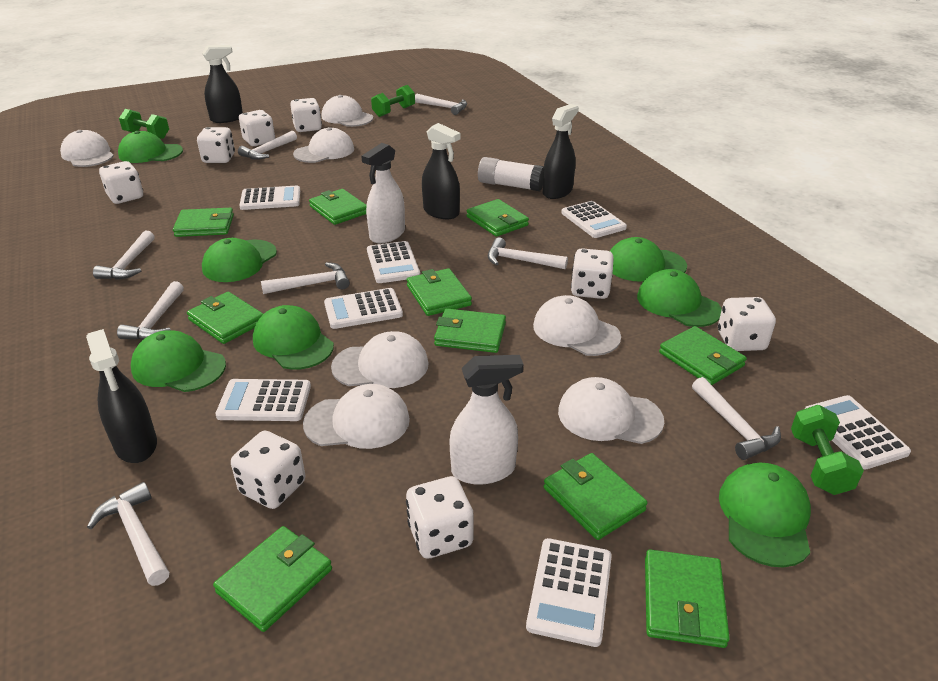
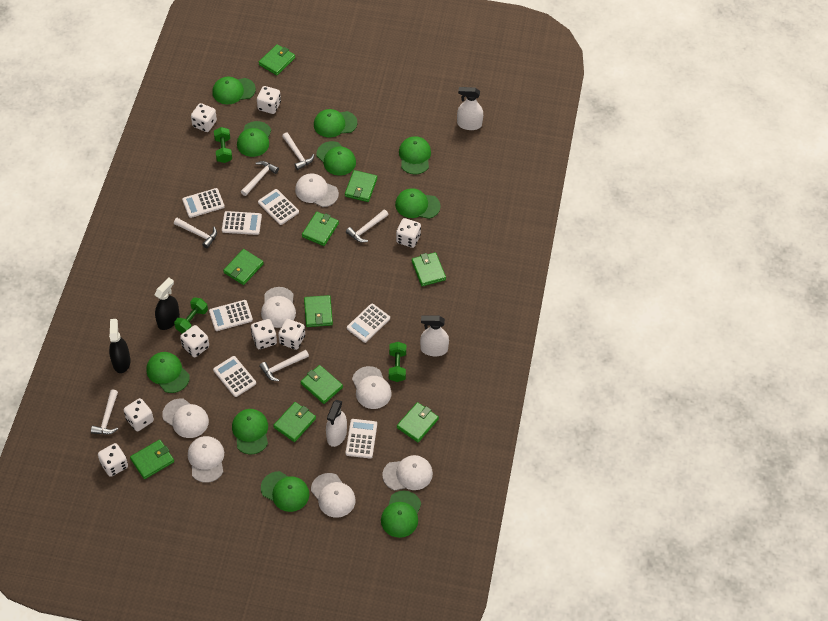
black spray bottle: [86,329,157,463] [202,45,243,123] [422,123,461,219] [543,104,579,199] = 4 -> [109,319,131,373] [155,278,180,330] = 2
green cap: [118,131,183,163] [131,330,226,392] [202,238,277,282] [253,305,334,370] [610,237,687,282] [637,269,722,327] [719,463,811,567] = 7 -> [146,352,190,393] [212,77,256,104] [232,409,268,454] [237,121,271,157] [261,471,309,512] [314,109,357,137] [317,141,356,175] [381,491,421,538] [395,188,440,219] [399,136,431,175] = 10
white glue stick: [478,157,544,191] = 1 -> none = 0
white hammer: [87,482,169,586] [93,231,155,280] [117,281,184,340] [238,131,297,160] [261,262,350,294] [415,94,467,115] [488,237,568,270] [692,377,781,460] = 8 -> [91,390,118,435] [174,218,217,248] [241,161,279,196] [259,350,309,381] [282,132,314,170] [346,210,388,243] = 6
white spray bottle: [361,143,405,243] [450,355,523,485] = 2 -> [326,400,347,447] [420,315,449,356] [457,87,483,130] = 3

